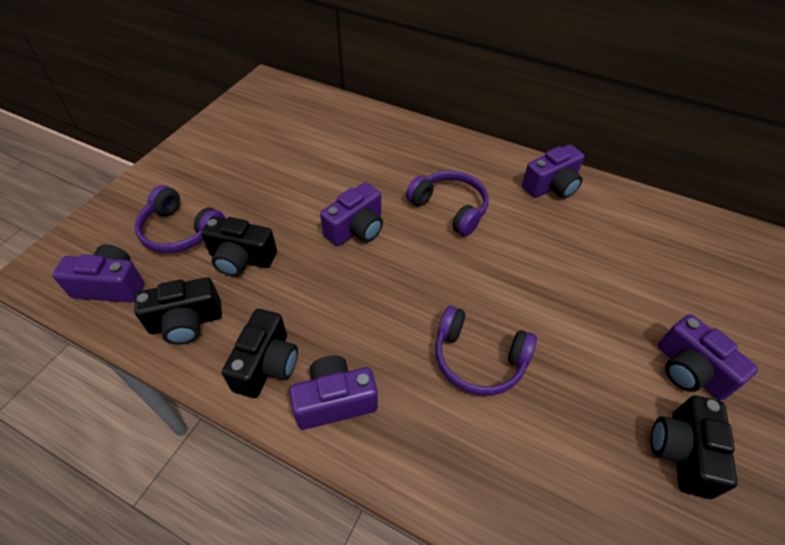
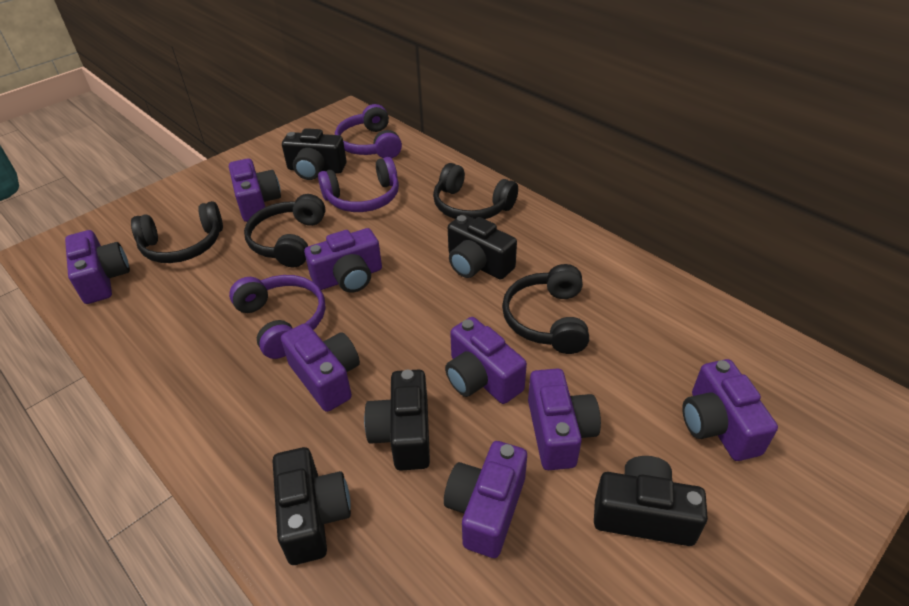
black camera: [135,277,222,345] [201,217,277,277] [222,309,298,398] [651,396,737,499] = 4 -> [273,447,351,565] [282,128,347,180] [364,370,430,471] [448,214,517,279] [594,456,708,546] = 5
black headphones: none = 0 -> [131,201,223,263] [244,194,325,267] [433,163,518,219] [502,264,589,354] = 4
purple camera: [52,244,144,303] [289,356,378,430] [320,182,383,246] [522,144,584,199] [658,314,758,400] = 5 -> [65,230,130,304] [229,158,281,222] [281,323,360,412] [304,228,382,293] [444,441,527,558] [445,317,527,404] [528,368,601,470] [682,359,778,461] = 8

